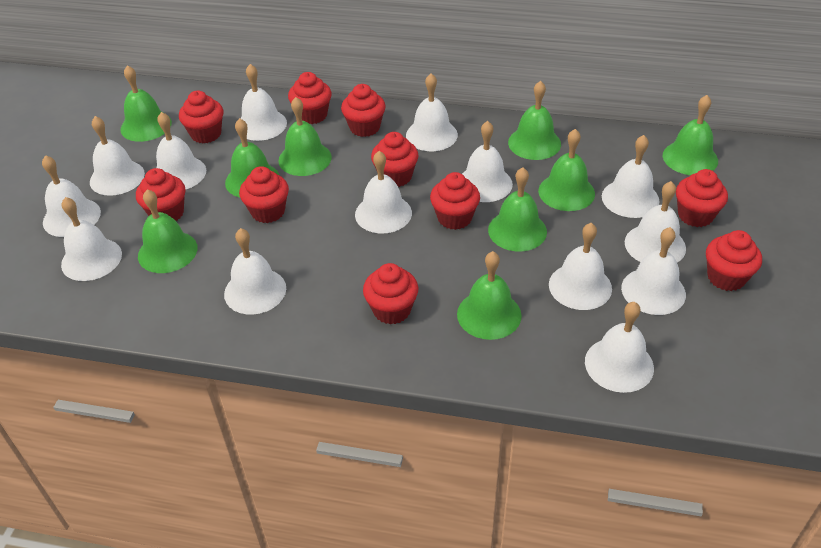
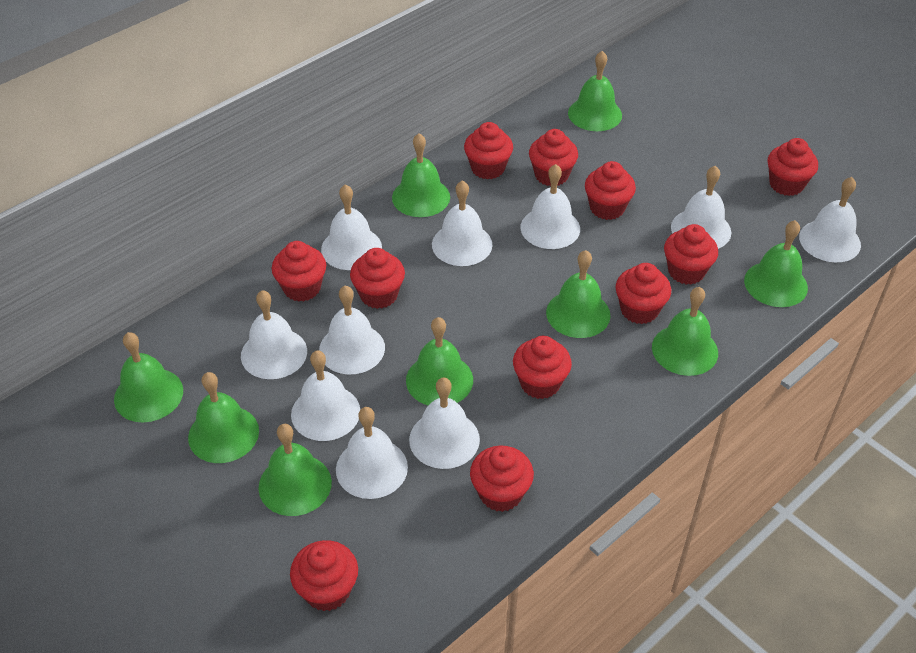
red cupcake: [136,168,185,221] [179,91,223,143] [239,166,289,223] [288,72,332,124] [341,84,386,137] [363,263,418,324] [371,132,418,187] [430,172,480,230] [676,169,728,227] [706,230,762,291] = 10 -> [271,241,326,302] [290,540,358,611] [350,248,405,309] [464,122,513,179] [470,446,534,512] [513,336,572,399] [529,129,578,186] [585,161,636,220] [615,263,671,324] [664,224,718,285] [767,138,818,196] = 11
white bell: [42,155,101,237] [61,197,122,281] [90,116,145,196] [156,112,206,190] [224,228,286,315] [240,64,287,141] [355,151,412,233] [406,73,458,151] [462,121,513,202] [549,223,612,310] [585,302,654,393] [602,135,660,218] [621,227,686,315] [625,181,686,263] = 14 -> [241,290,307,379] [291,350,360,441] [319,286,385,375] [321,184,382,270] [336,407,408,499] [409,378,480,469] [432,180,492,266] [521,164,580,249] [671,166,731,249] [799,177,861,262] = 10

